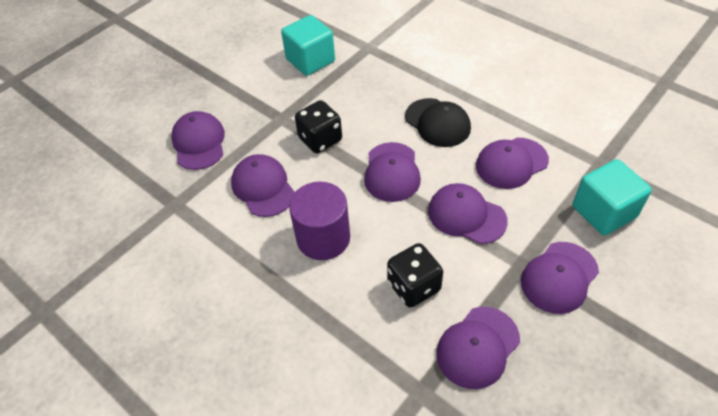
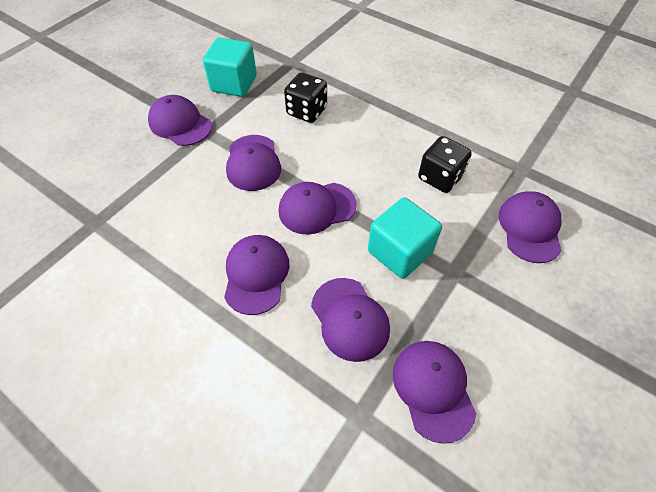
black cap: [405,98,471,147] = 1 -> none = 0
purple cylinder: [289,182,350,260] = 1 -> none = 0

